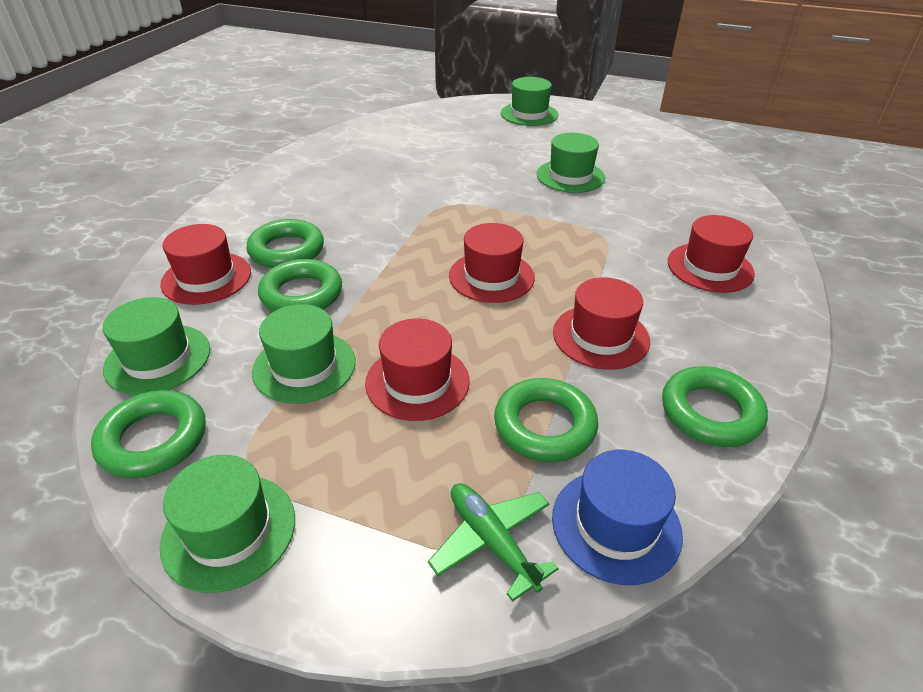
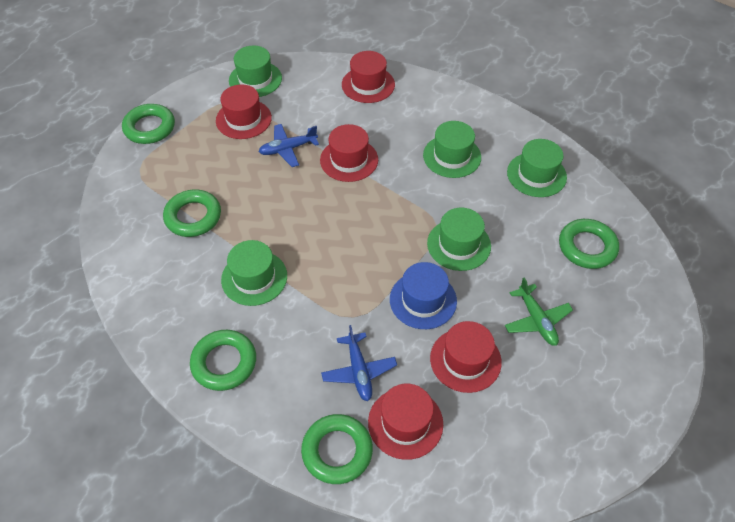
blue plane: none = 0 -> [259,124,319,167] [321,325,397,401] = 2

